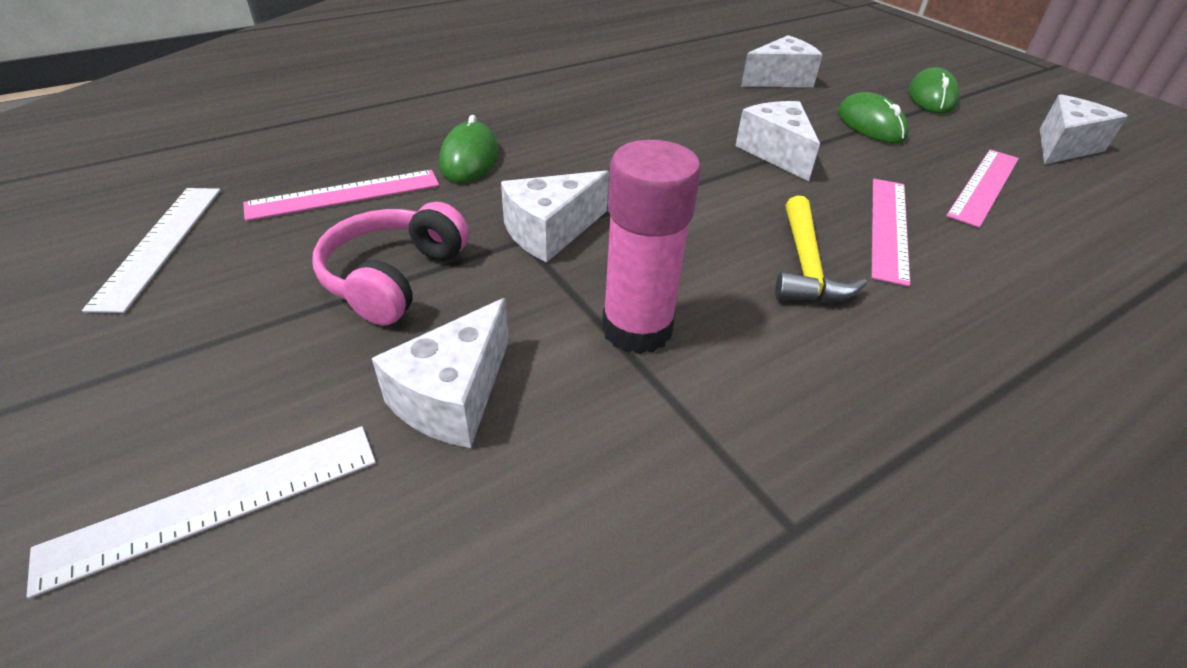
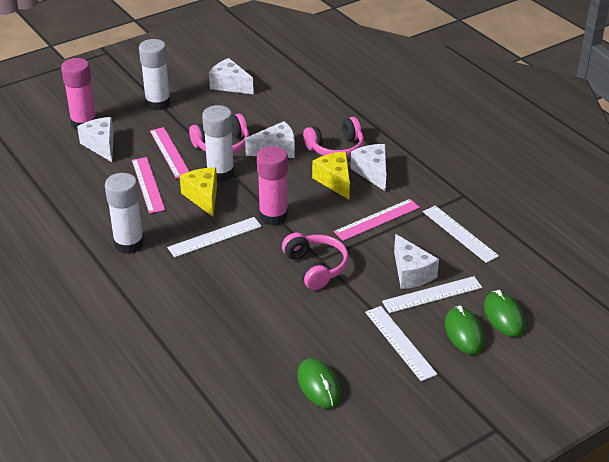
pink glue stick: [602,140,701,354] = 1 -> [61,58,97,130] [257,146,288,225] = 2
pink headphones: [312,202,469,326] = 1 -> [189,114,249,153] [282,232,349,290] [303,117,364,157] = 3
white glue stick: none = 0 -> [105,173,144,254] [139,39,171,110] [202,105,234,182] = 3
white ruler: [27,426,376,599] [82,188,221,313] = 2 -> [167,217,262,258] [365,306,438,381] [382,276,482,313] [423,206,499,263] = 4
yellow cheese: none = 0 -> [180,168,217,217] [312,152,350,200] = 2
yellow hammer: [775,196,867,303] = 1 -> none = 0

